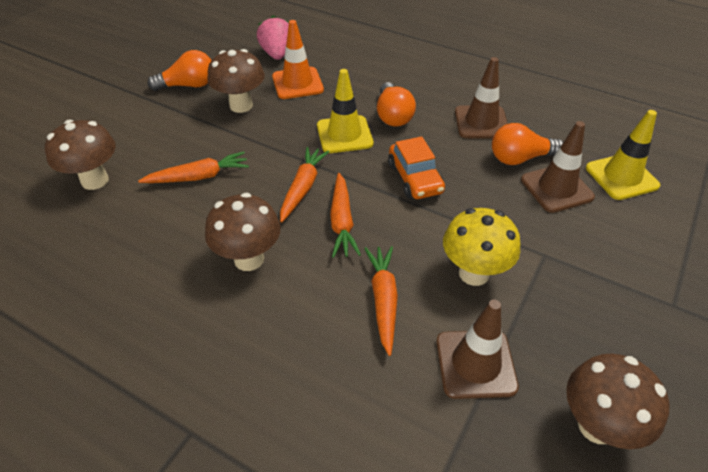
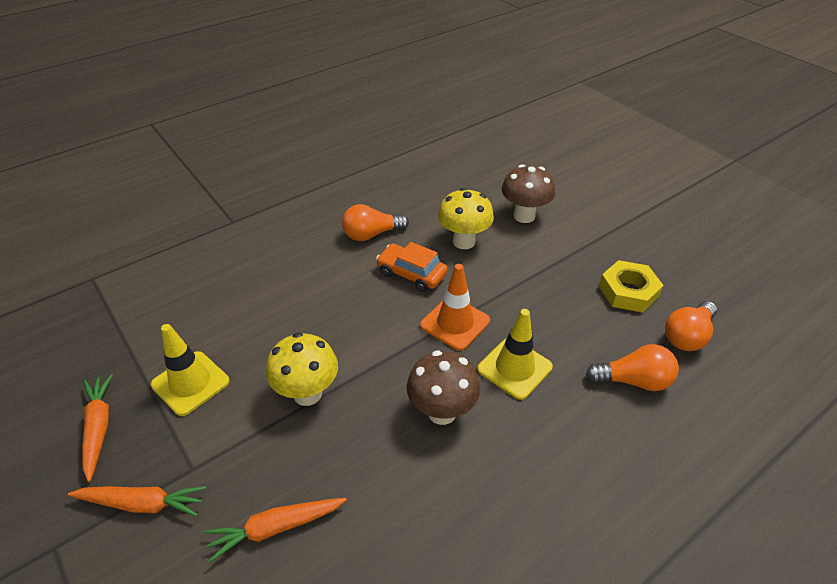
brown mushroom: [45,120,116,190] [205,193,281,271] [207,49,265,113] [566,354,669,449] = 4 -> [407,350,480,425] [502,164,555,223] = 2
brown traffic cone: [436,300,519,399] [455,57,508,138] [521,121,595,213] = 3 -> none = 0
orange carrot: [138,151,249,183] [280,147,330,223] [330,173,361,258] [364,246,398,356] = 4 -> [68,486,206,517] [82,374,113,482] [205,498,347,562] = 3
pink strawberry: [257,15,289,60] = 1 -> none = 0
yellow mushroom: [443,208,520,286] = 1 -> [266,332,338,406] [438,188,494,249] = 2
yellow nut: none = 0 -> [599,260,664,313] = 1

